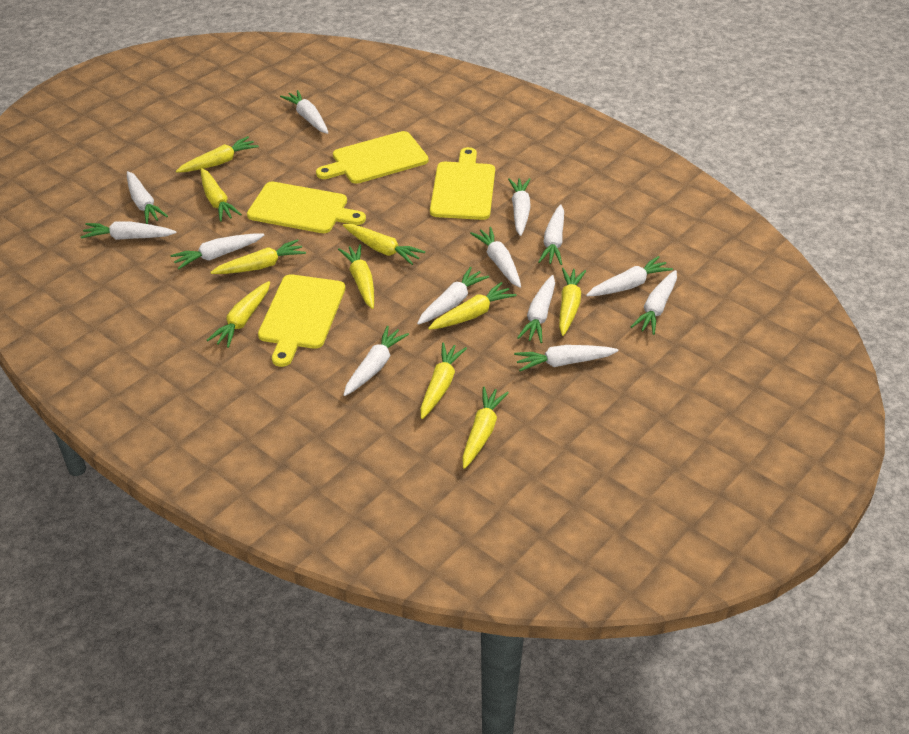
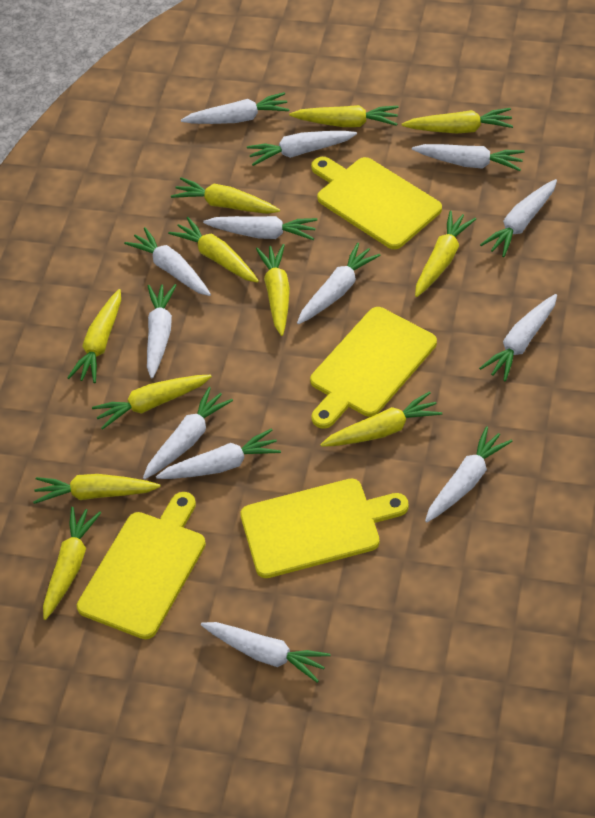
yellow carrot: [176,136,259,173] [201,168,242,222] [207,281,270,348] [210,239,306,274] [338,244,374,309] [343,224,425,265] [420,343,467,419] [428,282,516,330] [462,386,509,469] [559,268,586,336] = 10 -> [33,474,160,504] [43,507,102,620] [67,289,121,383] [92,375,212,430] [168,217,259,283] [171,177,280,214] [256,244,290,336] [289,105,399,127] [320,391,442,447] [402,108,513,134] [415,211,476,297] = 11

